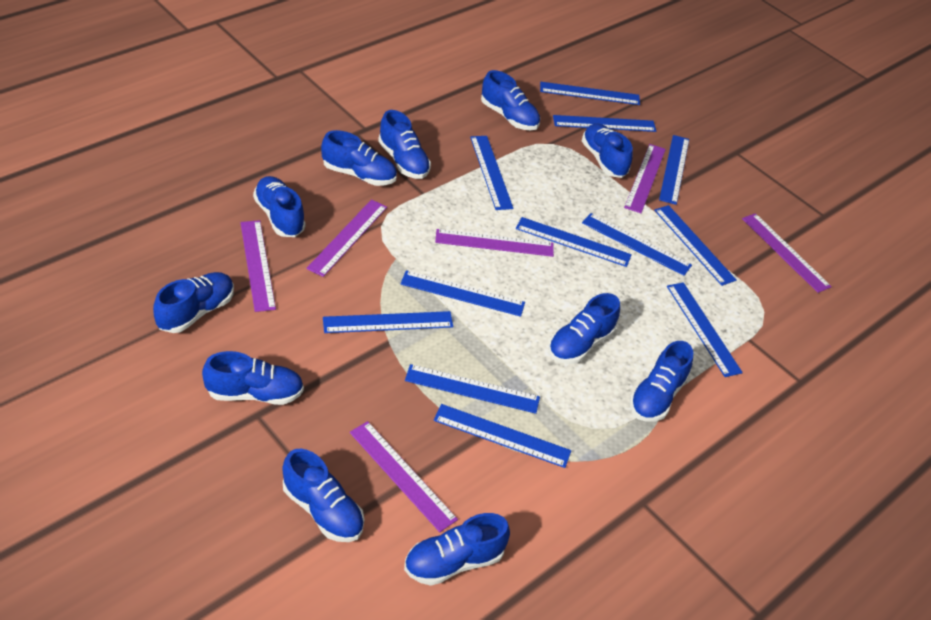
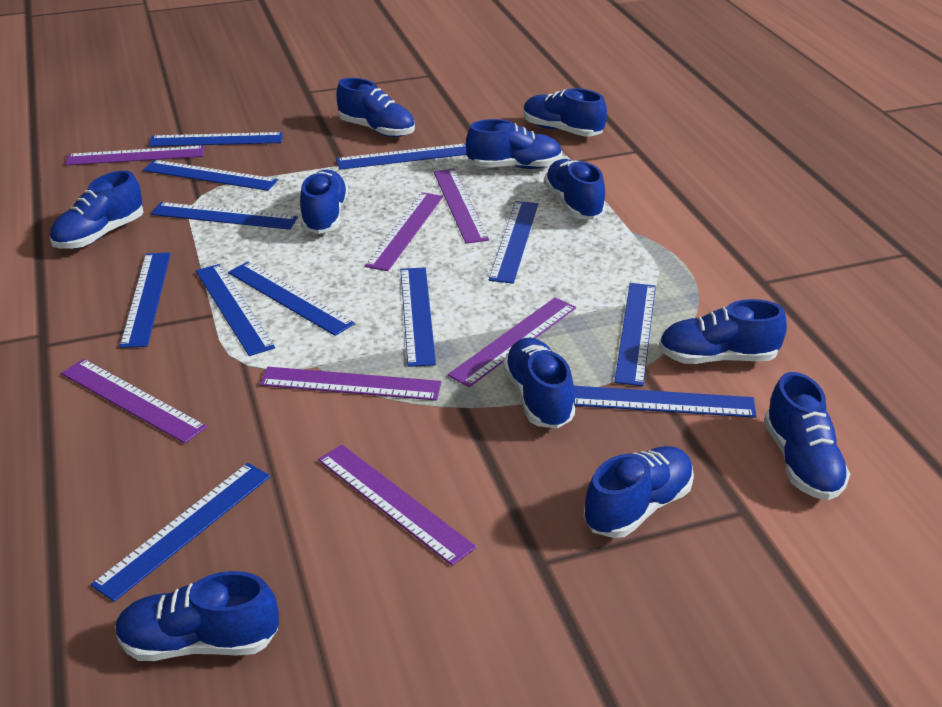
purple ruler: [240,220,276,312] [306,199,387,277] [350,421,458,532] [435,229,554,257] [624,144,666,213] [742,213,832,293] = 6 -> [61,359,207,444] [65,146,204,165] [260,367,441,401] [318,445,477,566] [365,192,443,271] [433,169,489,244] [448,297,576,387] = 7

